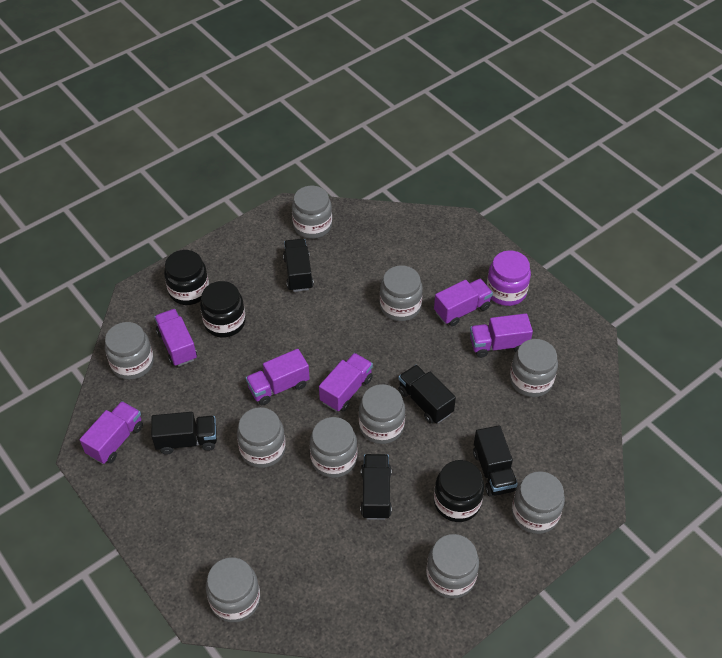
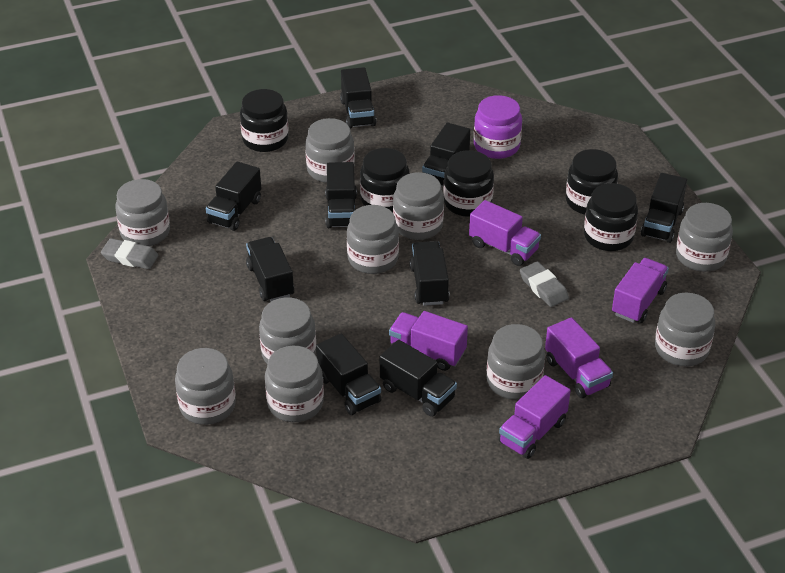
black jar: [164,250,209,305] [200,281,246,337] [434,460,484,522] = 3 -> [240,89,289,152] [360,148,410,212] [443,150,494,217] [566,149,618,215] [584,183,638,251] = 5
black truck: [151,412,217,455] [283,239,314,292] [360,454,392,520] [398,365,456,424] [473,425,518,496] = 5 -> [206,162,261,231] [246,237,294,302] [316,334,381,415] [325,162,357,228] [340,67,376,129] [380,340,457,417] [409,241,450,306] [422,123,470,186] [641,173,687,243] = 9
grey eraser: none = 0 -> [101,238,158,269] [520,261,569,307] = 2
purple truck: [80,401,143,464] [154,309,197,366] [246,349,310,405] [319,353,373,412] [434,279,493,326] [470,313,533,358] = 6 -> [389,311,468,371] [469,200,541,266] [498,375,571,459] [545,317,613,398] [612,258,669,323] = 5

